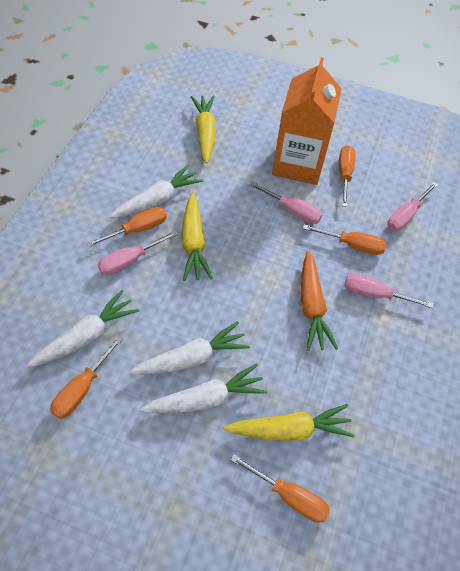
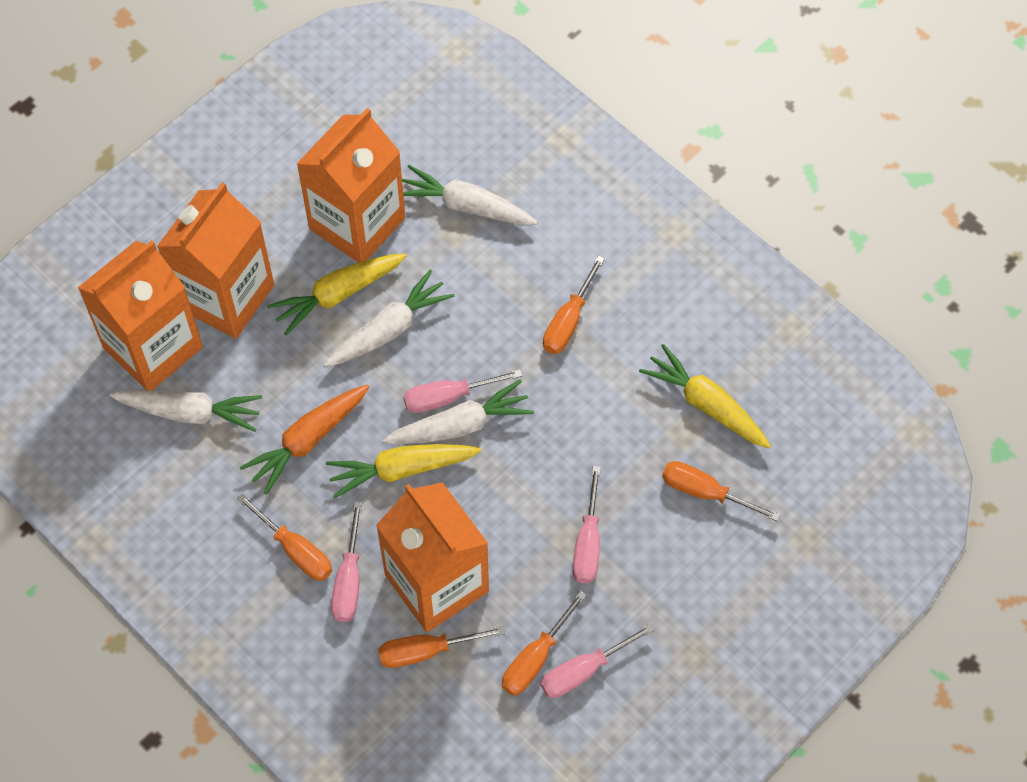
orange carton: [272,57,342,185] = 1 -> [78,240,203,391] [157,182,274,339] [297,108,406,263] [376,482,489,632] = 4

